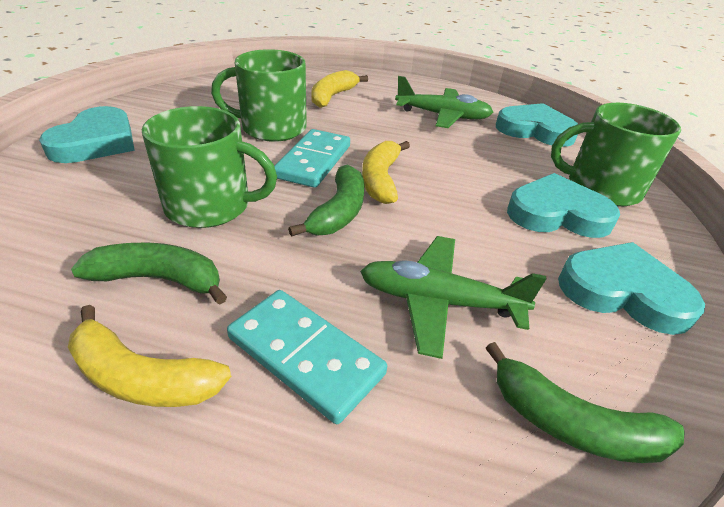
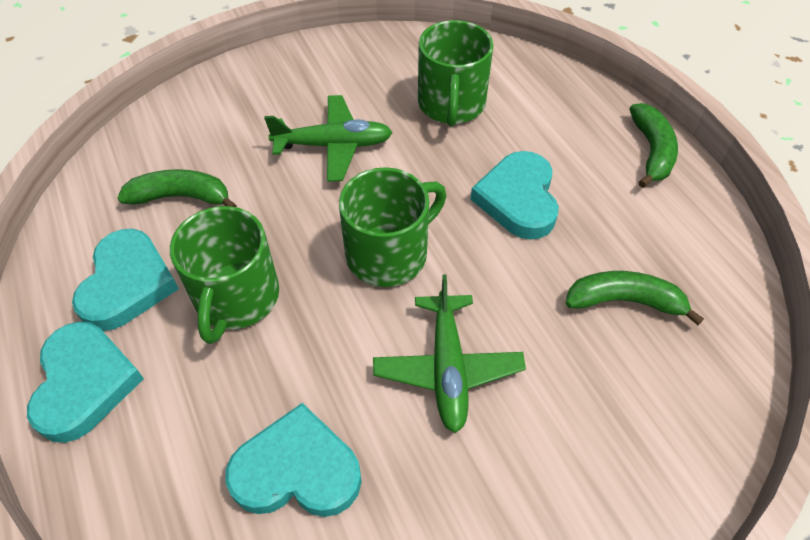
turquoise domino: [227,290,387,424] [274,129,350,188] = 2 -> none = 0
yellow banana: [68,305,231,407] [311,70,368,108] [362,141,410,204] = 3 -> none = 0

